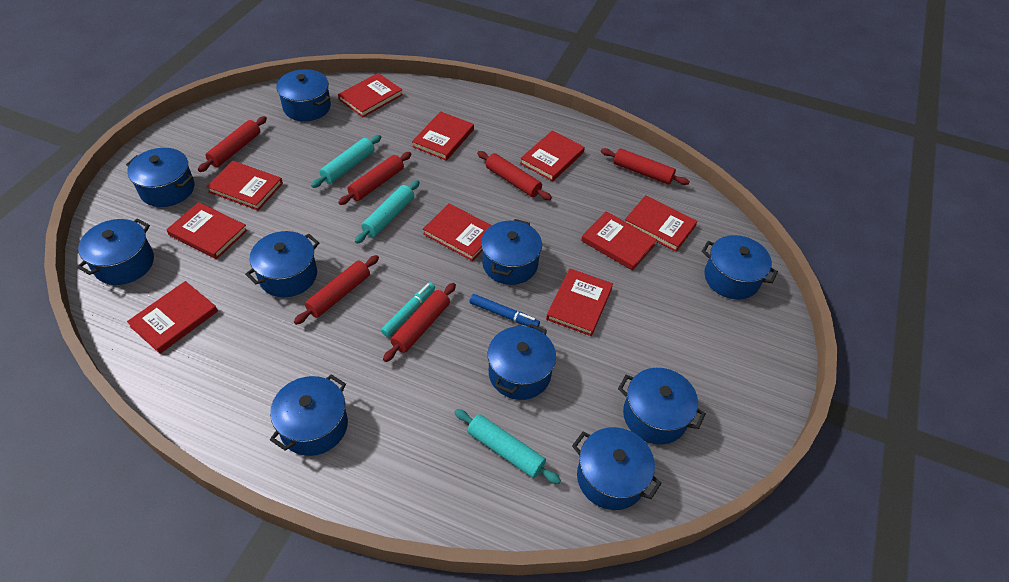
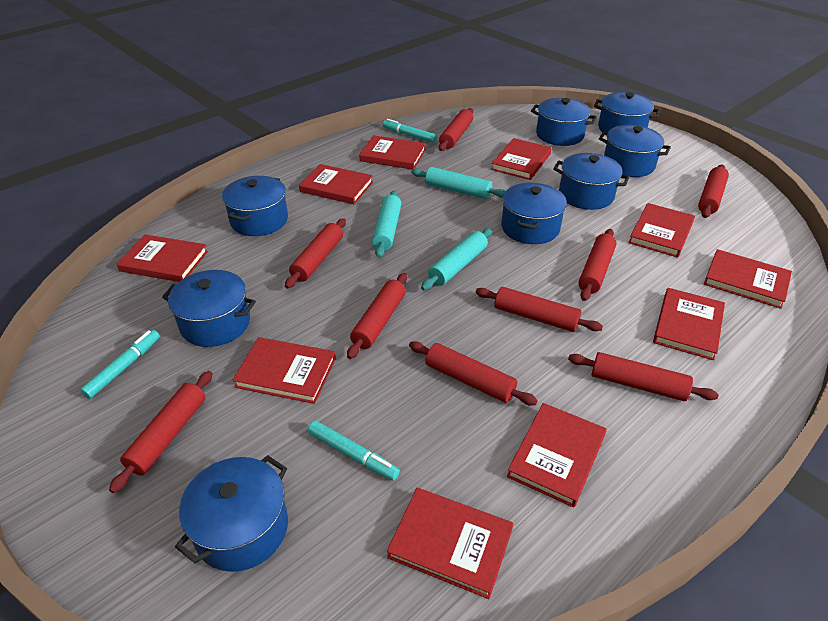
blue marker: [469,294,540,327] = 1 -> none = 0
blue pot: [77,219,154,285] [126,148,194,207] [245,231,319,297] [270,374,348,456] [276,69,331,121] [481,219,542,285] [488,323,556,400] [572,427,662,510] [618,368,706,445] [702,235,778,300] = 10 -> [162,270,256,347] [175,455,288,572] [222,176,288,236] [501,183,567,244] [531,98,597,146] [553,153,629,210] [594,92,660,132] [599,125,671,177] = 8
red rolling pin: [198,116,267,172] [294,255,379,325] [338,152,411,205] [383,283,456,362] [477,151,552,200] [601,148,690,185] = 6 -> [109,371,212,493] [285,218,346,289] [347,273,407,359] [409,341,538,405] [439,108,473,151] [476,287,603,332] [568,352,719,401] [578,229,616,301] [698,164,729,218] = 9
turquoise marker: [381,282,435,337] = 1 -> [80,330,160,399] [308,421,400,481] [383,119,437,143] = 3

